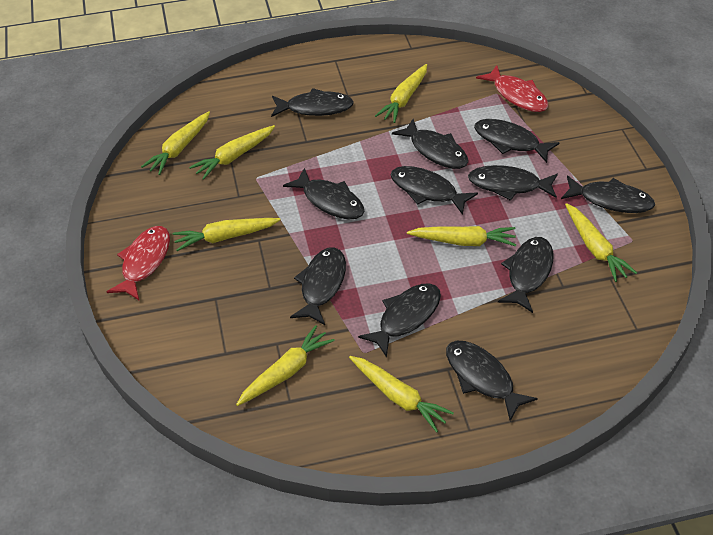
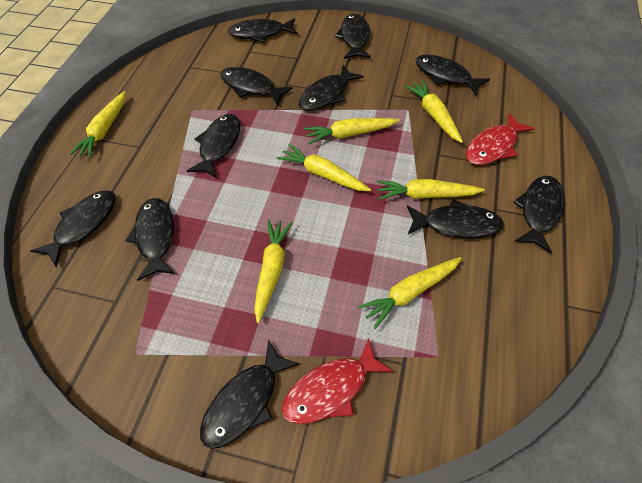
yellow carrot: [141,111,210,175] [173,218,281,251] [189,125,275,180] [236,325,335,406] [349,356,454,433] [375,64,427,123] [407,226,516,246] [565,203,637,282] = 8 -> [70,91,126,159] [254,219,293,323] [277,144,371,191] [304,118,400,144] [358,257,462,329] [377,179,485,200] [405,80,463,143] = 7

